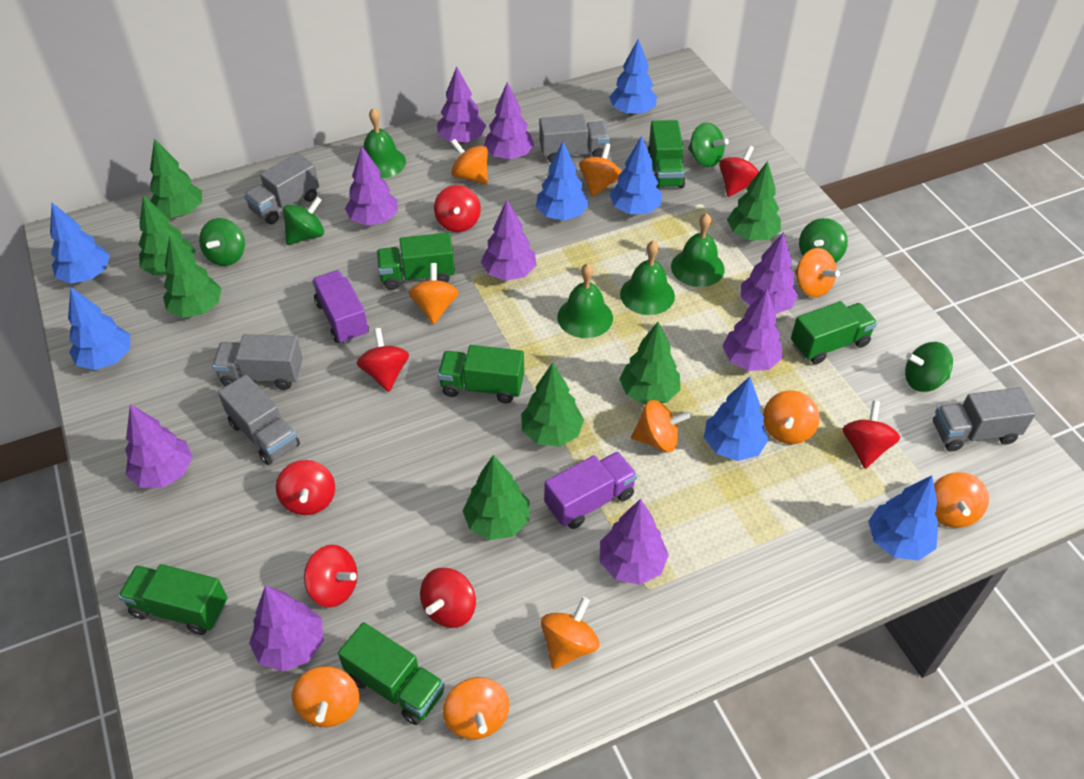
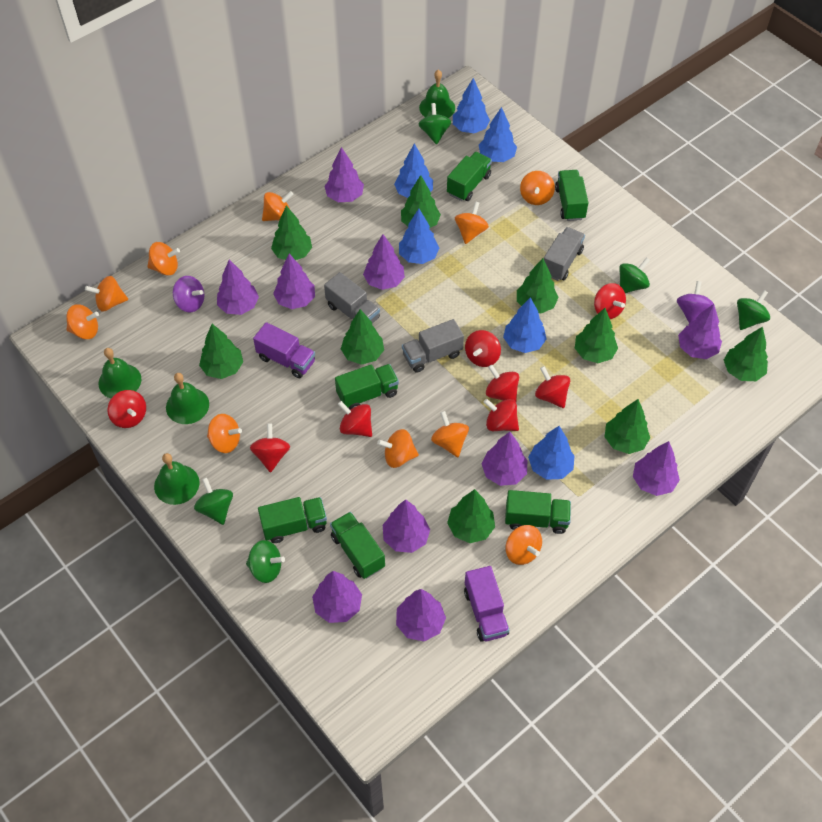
blue tree: [50,203,110,284] [68,287,130,370] [536,142,589,220] [609,39,657,116] [610,136,662,214] [704,376,768,461] [868,476,939,561] = 7 -> [394,144,433,198] [399,209,439,264] [453,78,490,133] [479,107,517,162] [503,297,547,353] [528,426,575,480] = 6
green tree: [138,195,196,275] [150,138,202,218] [163,236,222,318] [463,455,529,540] [521,363,584,447] [619,322,680,405] [727,161,781,240] = 7 -> [199,324,243,379] [271,205,312,260] [341,309,384,365] [401,175,441,228] [447,489,495,543] [517,258,559,313] [575,308,618,363] [604,399,650,454] [724,327,768,381] = 9
grey truck: [212,334,303,390] [218,375,300,465] [244,153,319,224] [539,114,609,163] [933,387,1036,452] = 5 -> [324,272,380,323] [402,319,464,373] [544,227,585,281] = 3
purple spinning top: none = 0 -> [173,276,205,312] [677,281,714,323] = 2
purple tree: [125,404,193,488] [249,585,323,672] [345,146,398,226] [437,66,486,144] [481,200,536,281] [484,82,534,160] [600,499,669,585] [722,289,782,371] [741,232,798,314] = 9 -> [217,259,259,315] [273,254,315,309] [312,571,362,623] [324,147,364,202] [363,234,405,290] [383,499,430,553] [396,589,446,642] [482,432,527,486] [633,441,680,496] [678,304,722,359] = 10
red spinning top: [276,460,335,515] [304,545,357,608] [356,328,409,392] [420,568,476,628] [434,185,481,232] [719,145,759,197] [842,401,900,469] = 7 -> [107,390,146,428] [250,424,290,473] [338,401,372,437] [465,330,501,367] [484,399,519,431] [486,365,519,402] [535,366,570,408] [594,283,626,319] = 8

